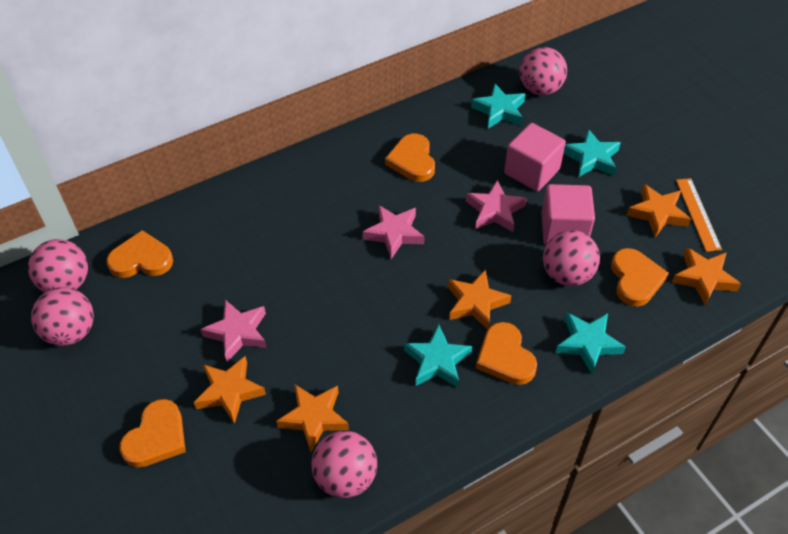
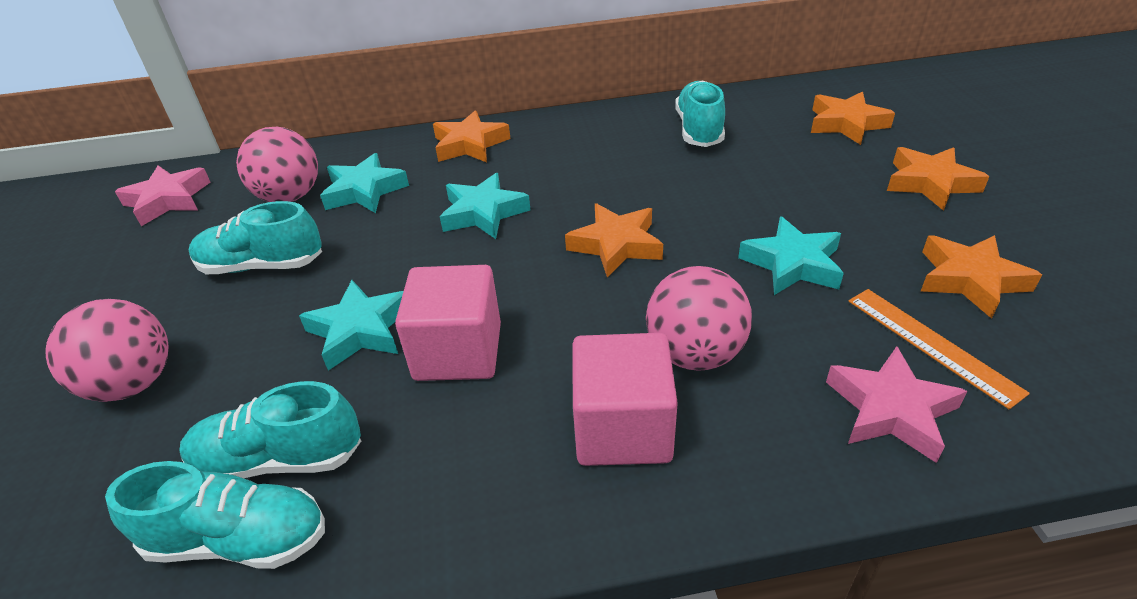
orange heart: [106,230,173,278] [119,399,186,468] [385,134,435,182] [476,322,537,385] [611,248,669,307] = 5 -> none = 0
pink ball: [28,239,88,293] [31,287,94,346] [311,431,377,498] [519,47,567,96] [543,230,600,286] = 5 -> [46,299,168,402] [236,127,318,202] [646,266,752,371] = 3
pink star: [200,300,267,362] [363,205,425,259] [466,180,527,232] = 3 -> [115,166,211,226] [826,346,967,463] = 2
turquoise shoe: none = 0 -> [105,461,325,569] [179,381,361,478] [189,201,322,274] [675,80,725,147] = 4

